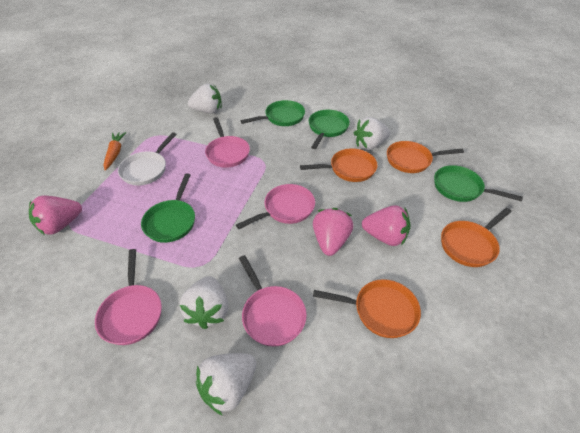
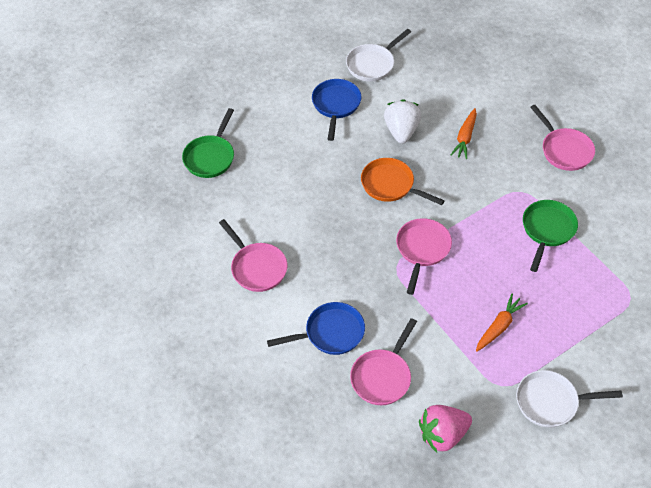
blue pan: none = 0 -> [267,302,365,355] [312,79,361,141] = 2
green pan: [141,173,195,243] [240,100,305,126] [309,110,350,149] [434,165,523,202] = 4 -> [182,108,234,178] [523,200,578,272] = 2
orange carrot: [104,132,126,171] = 1 -> [451,108,477,159] [476,294,528,352] = 2
orange pan: [300,148,378,182] [313,279,421,338] [387,141,464,173] [441,208,512,267] = 4 -> [361,158,445,205] = 1
pink strawberry: [29,196,82,235] [313,208,353,256] [362,206,411,246] = 3 -> [419,405,472,453] = 1
white pan: [118,132,177,185] = 1 -> [346,29,411,81] [516,370,623,428] = 2
white strawberry: [180,276,228,329] [188,84,222,114] [196,353,256,416] [354,117,390,150] = 4 -> [384,99,421,144] = 1

